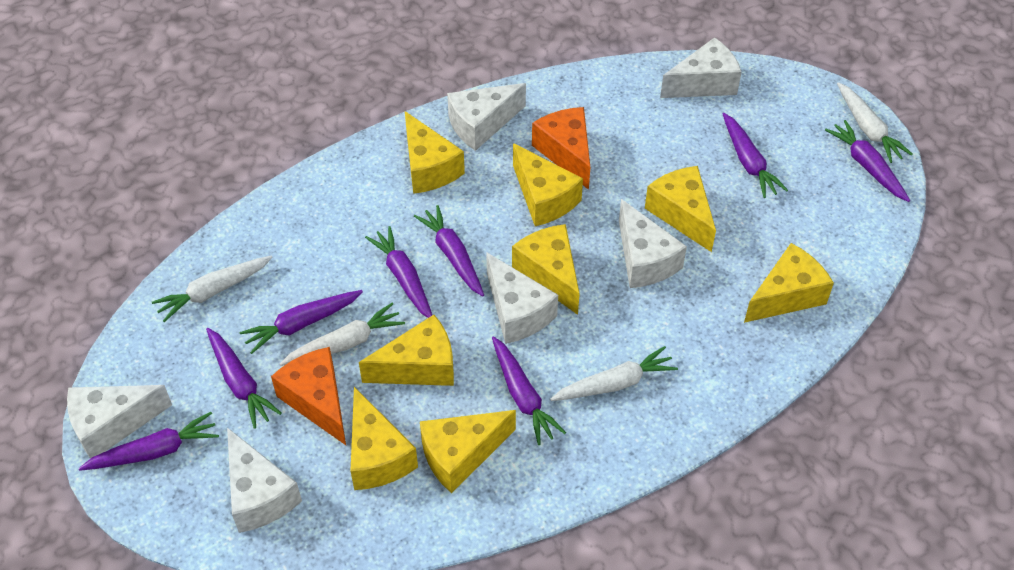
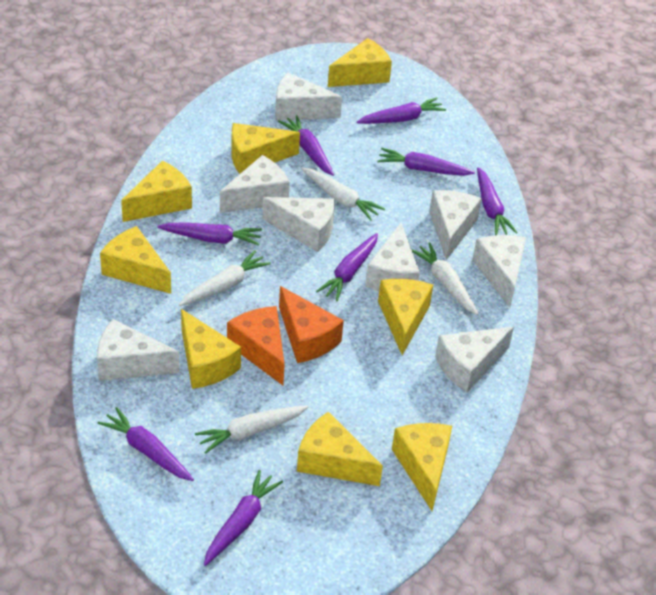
white cheese: [67,385,172,459] [227,428,302,533] [447,83,526,151] [486,252,558,344] [619,199,687,288] [660,37,742,98] = 6 -> [97,319,179,381] [220,155,290,213] [262,197,335,252] [275,72,342,121] [365,223,420,291] [429,190,482,260] [435,327,514,393] [472,235,526,308] = 8

